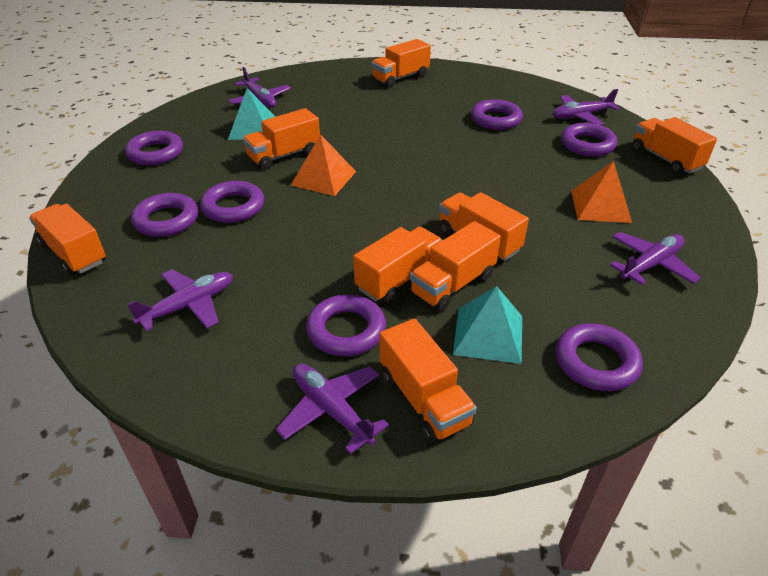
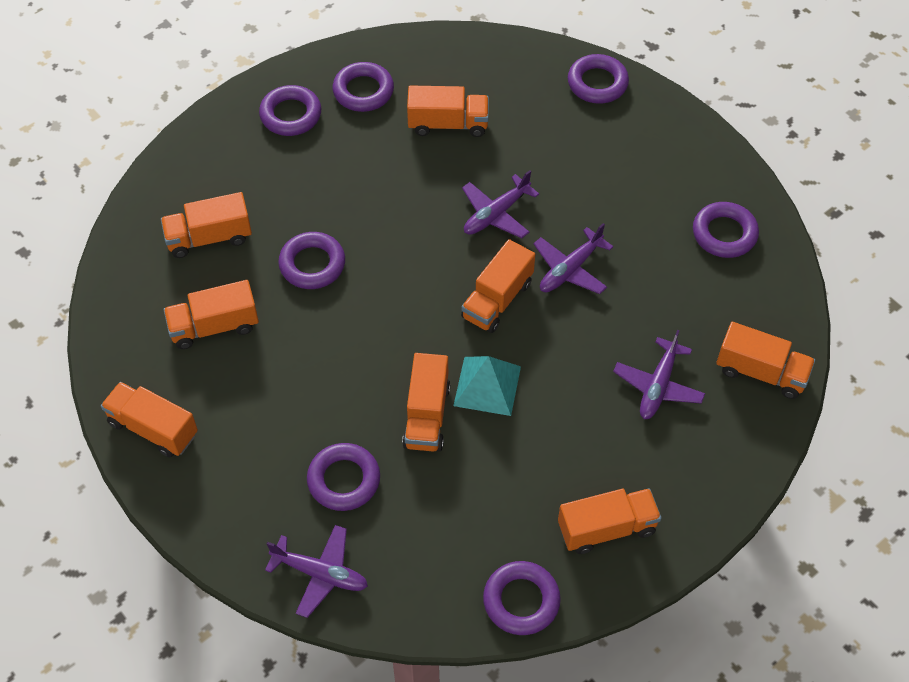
orange pyramid: [291,134,356,196] [571,161,632,223] = 2 -> none = 0
purple plane: [127,269,233,331] [228,67,291,108] [276,363,389,454] [552,89,620,125] [610,232,701,285] = 5 -> [265,525,368,618] [462,170,539,238] [534,223,613,294] [613,330,705,419] = 4
turquoise pyramid: [228,88,275,140] [453,286,522,364] = 2 -> [453,356,521,416] = 1

